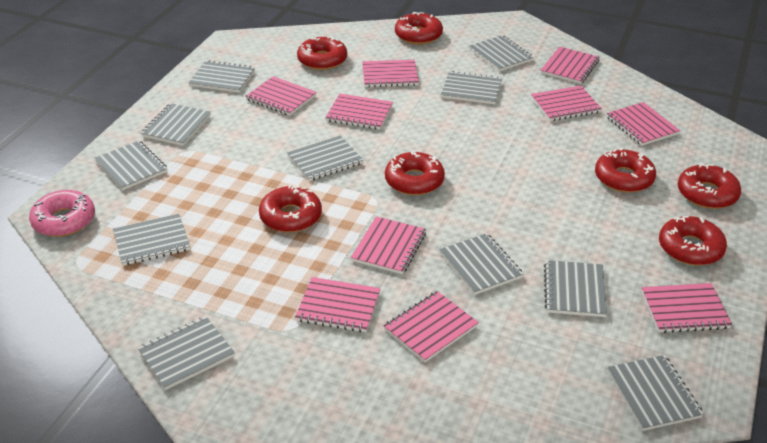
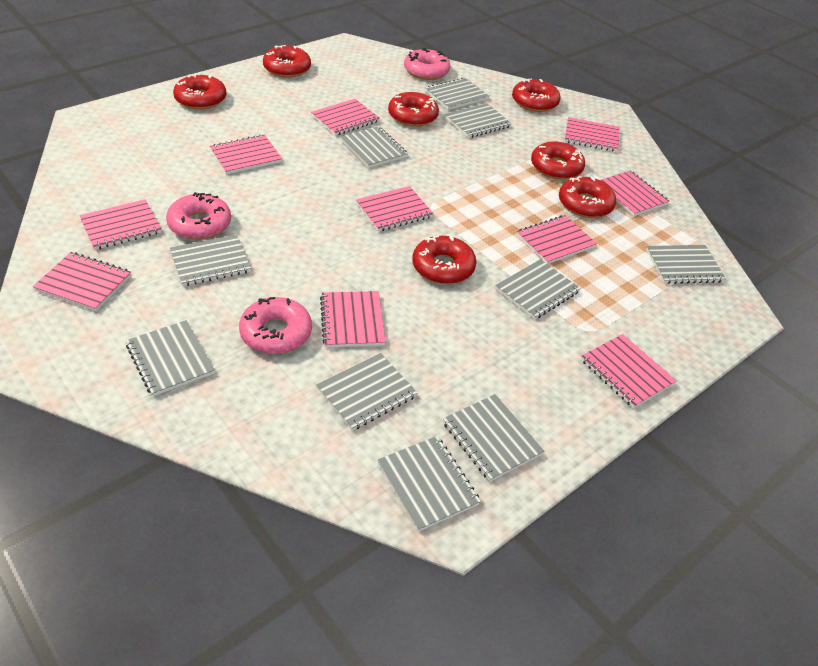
grey notebook: [95,141,167,190] [113,214,190,266] [138,316,235,390] [141,103,211,146] [188,60,255,93] [287,135,363,181] [439,233,523,295] [441,71,502,104] [469,35,534,72] [544,260,607,317] [607,355,704,431] = 11 -> [126,320,215,396] [170,234,251,286] [316,353,418,431] [340,126,408,168] [377,436,481,532] [425,77,489,110] [443,394,544,482] [445,103,512,138] [495,259,581,319] [646,245,726,284] = 10
pink donut: [29,190,95,237] = 1 -> [166,192,231,240] [239,297,312,354] [404,48,450,80] = 3

